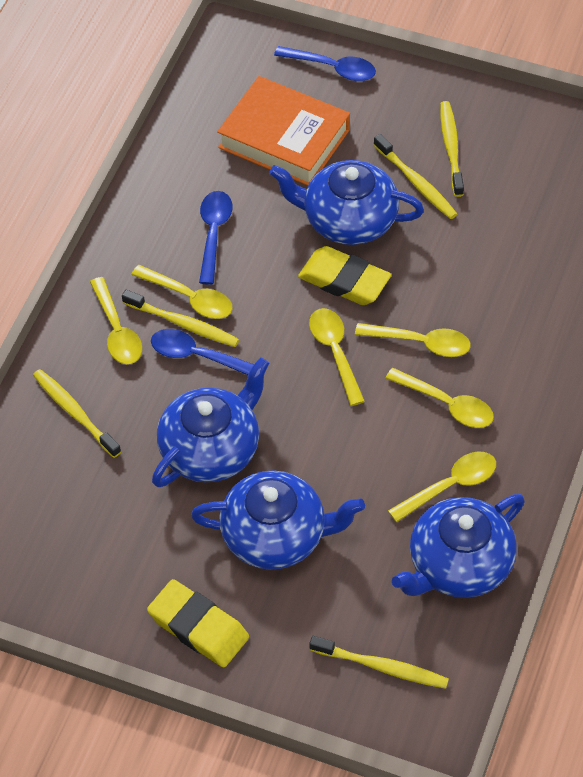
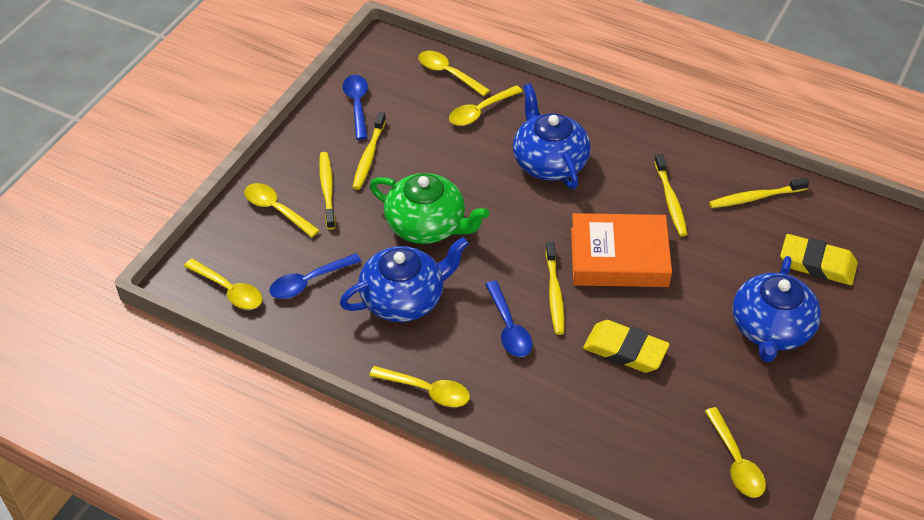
blue teapot: [152,357,269,487] [191,471,365,570] [269,160,424,245] [392,494,525,598] = 4 -> [340,237,469,322] [513,84,591,189] [732,256,821,363] = 3
green teapot: none = 0 -> [370,173,489,244] = 1

